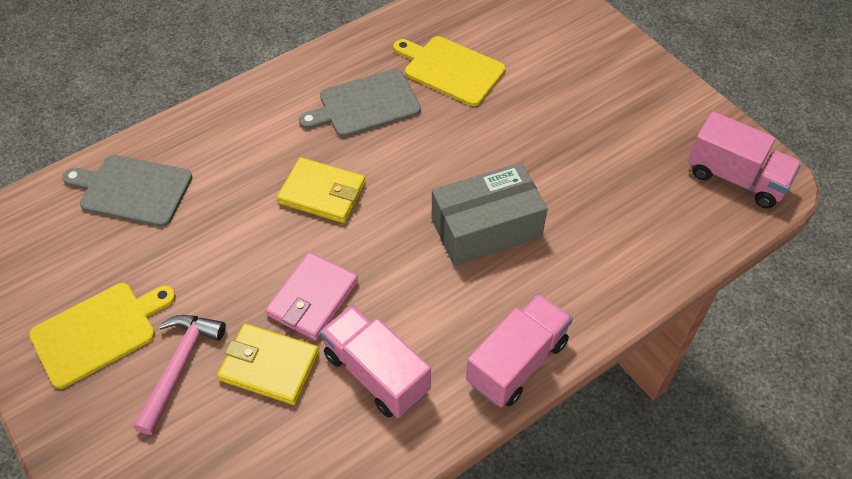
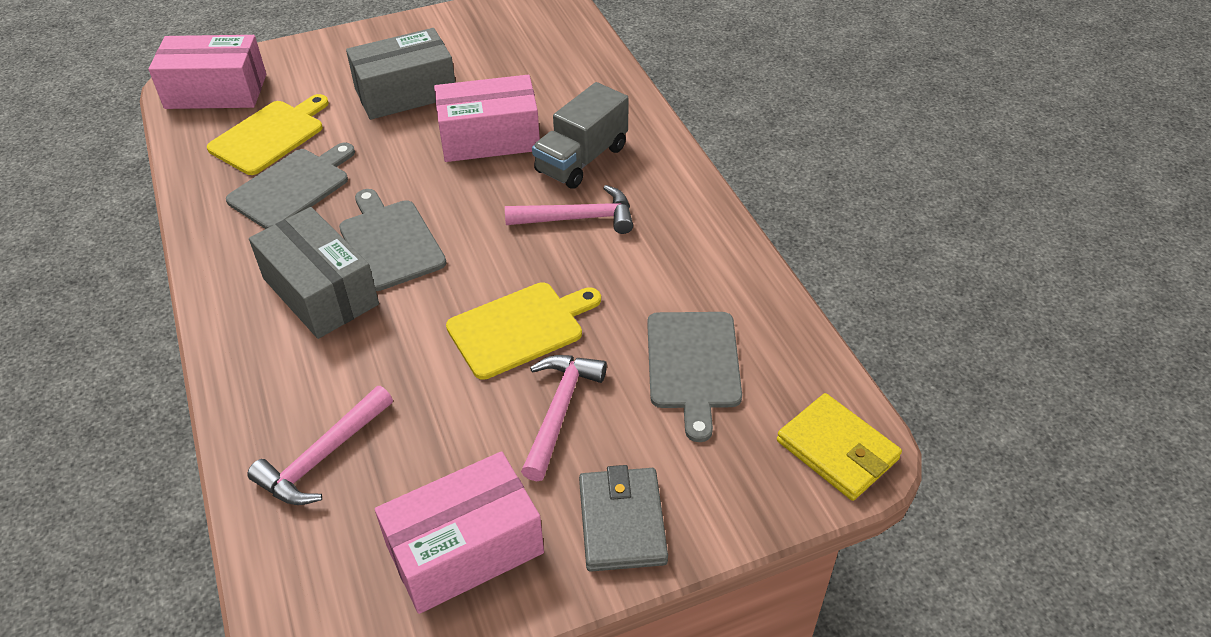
grey box: [432,163,548,266] = 1 -> [249,207,379,339] [346,28,455,120] = 2
grey cutting board: [62,155,193,227] [299,69,421,137] = 2 -> [226,143,355,229] [339,189,446,291] [647,312,742,442] = 3
grey truck: none = 0 -> [532,82,628,189] = 1
grey wallet: none = 0 -> [579,465,668,572] = 1
pink box: none = 0 -> [148,35,266,109] [375,451,544,614] [434,75,540,162] = 3
pink hammer: [133,315,226,435] = 1 -> [247,386,393,505] [505,185,633,234] [521,355,607,481] = 3
pink truck: [320,305,431,418] [466,293,573,407] [688,111,802,208] = 3 -> none = 0
pink wallet: [265,252,358,341] = 1 -> none = 0
yellow wallet: [217,323,319,405] [277,157,366,223] = 2 -> [777,393,902,501] = 1

